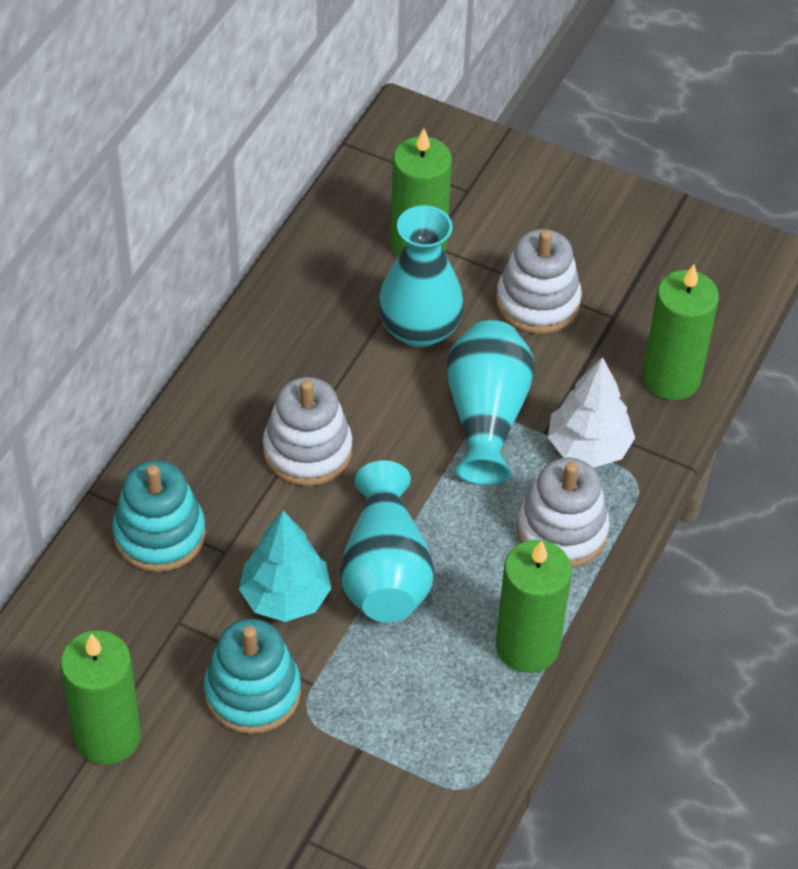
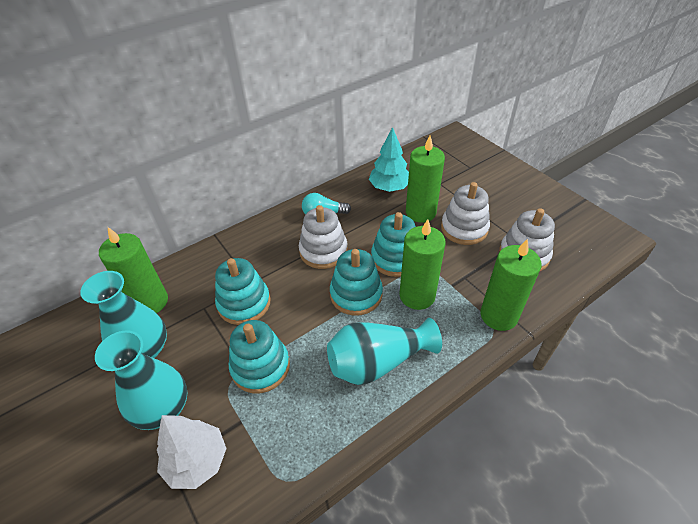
turquoise light bulb: none = 0 -> [302,193,351,214] = 1
turquoise stacking toy: [112,460,206,572] [204,619,301,734] = 2 -> [215,258,271,325] [229,320,290,393] [330,249,383,316] [371,212,416,277] = 4

